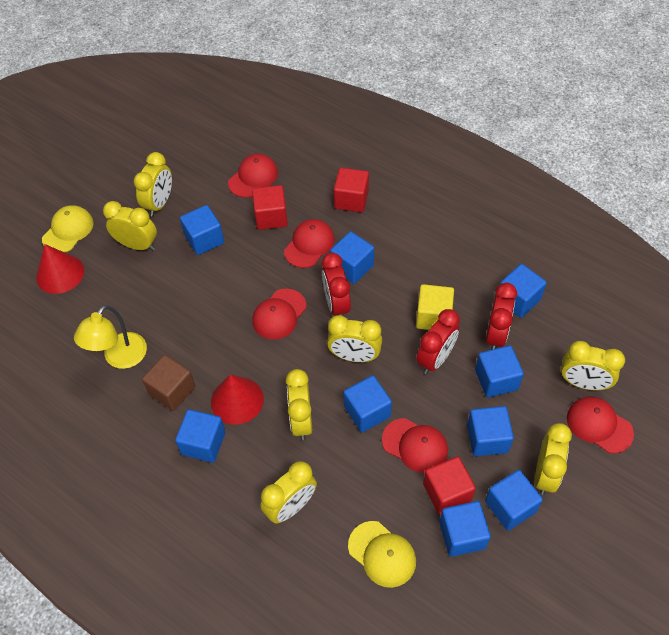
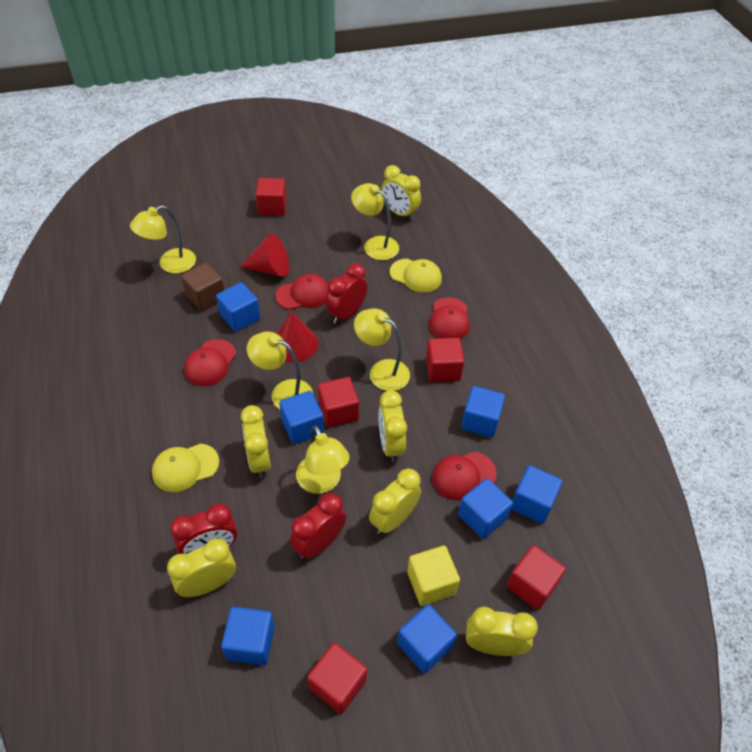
blue cube: [175,409,225,463] [180,205,224,255] [330,231,374,284] [344,375,392,432] [439,501,491,557] [467,406,514,456] [475,345,524,398] [485,470,543,531] [500,264,547,318] = 9 -> [216,282,260,332] [221,607,275,665] [279,391,324,444] [397,604,457,674] [458,478,513,539] [461,386,505,438] [511,465,562,524] = 7
red cap: [228,154,278,198] [252,289,306,340] [284,219,335,268] [382,418,448,473] [567,397,634,454] = 5 -> [184,339,236,386] [275,274,329,310] [429,298,470,339] [432,452,497,500] = 4
red cube: [252,185,288,230] [334,168,369,212] [423,457,476,515] = 3 -> [256,178,287,216] [307,643,367,714] [318,377,359,428] [426,338,464,382] [507,545,566,610] = 5
yellow clock: [103,201,157,251] [134,152,172,217] [260,461,317,523] [286,369,312,440] [327,315,382,362] [535,423,572,495] [561,341,625,390] = 7 -> [167,538,236,597] [241,405,271,478] [369,468,421,535] [378,390,407,462] [381,165,421,220] [466,606,538,656] = 6
yellow lamp: [74,305,147,369] = 1 -> [130,205,196,273] [247,331,313,409] [296,425,350,494] [351,183,399,260] [354,308,410,391] = 5

